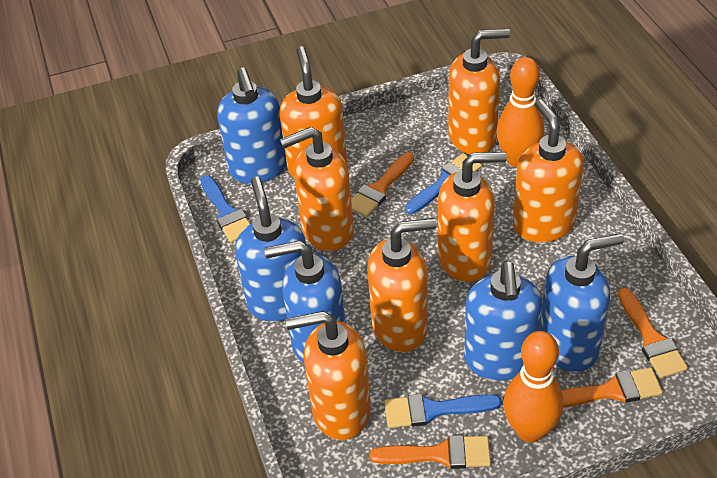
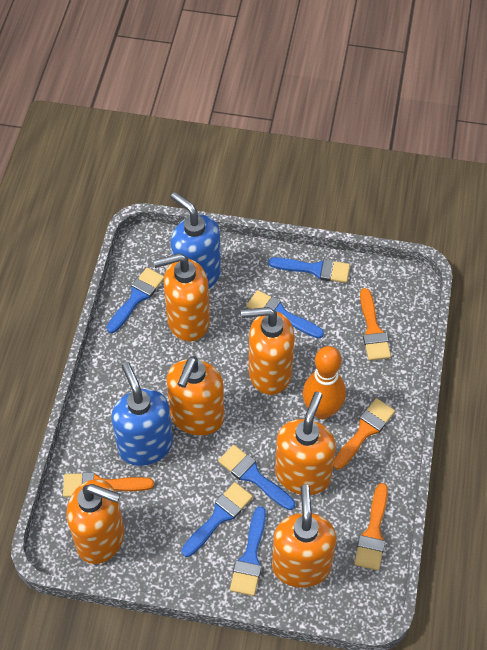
blue brush: [200,175,250,243] [384,394,501,428] [405,153,482,214] = 3 -> [106,268,164,333] [182,482,253,557] [218,445,295,510] [230,506,266,596] [246,290,324,339] [268,257,350,283] = 6
blue soap dispenser: [217,67,287,184] [235,176,306,322] [264,240,345,363] [464,261,542,381] [539,233,624,372] = 5 -> [112,362,173,466] [171,192,221,289] = 2
orange bowling pin: [497,57,544,167] [503,331,563,443] = 2 -> [303,346,346,419] = 1
orange soap dispenser: [280,46,347,178] [280,127,354,251] [286,311,371,440] [367,218,436,352] [438,152,507,282] [448,28,510,154] [513,99,584,243] = 7 -> [67,479,124,564] [153,253,210,342] [167,356,224,436] [241,307,295,395] [272,485,336,588] [275,392,336,495] = 6

